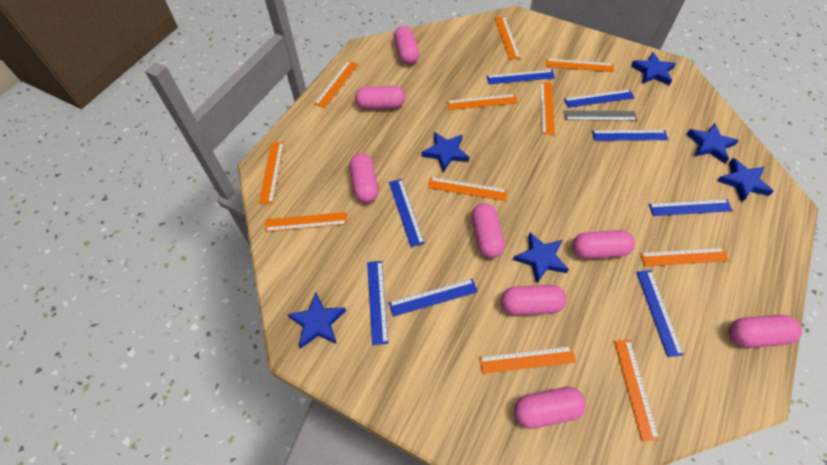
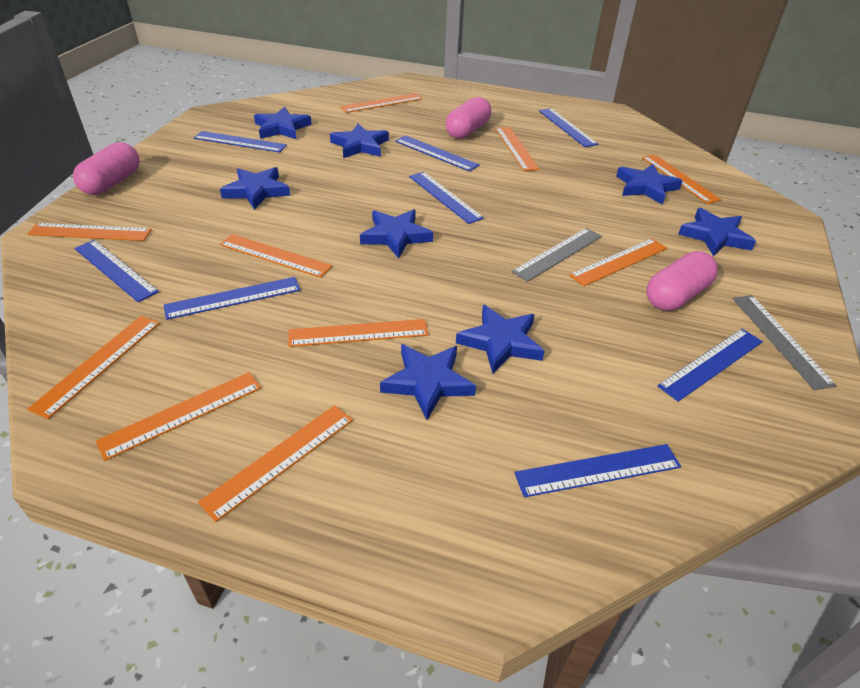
blue star: [287,292,346,349] [422,132,469,172] [513,233,569,283] [631,52,676,85] [686,123,739,163] [717,158,774,202] = 6 -> [220,167,290,210] [254,107,312,139] [330,123,389,158] [360,209,433,258] [380,344,476,420] [456,305,545,374] [616,164,682,205] [678,208,756,256] = 8
grey ruler: [564,110,637,121] = 1 -> [512,228,602,282] [733,295,837,390] = 2
orange ruler: [259,142,284,204] [265,212,347,232] [314,61,358,108] [428,177,507,201] [447,94,518,110] [479,346,576,374] [495,17,520,60] [540,82,555,135] [546,58,614,72] [614,340,659,441] [640,248,729,266] = 11 -> [27,223,152,241] [27,316,160,419] [96,372,261,461] [198,405,353,522] [220,234,332,278] [288,319,428,347] [340,93,423,113] [495,127,540,171] [569,238,667,286] [642,154,721,204] = 10
pink capsule: [349,153,379,203] [355,86,405,109] [394,26,419,65] [471,203,505,258] [501,285,567,315] [514,387,586,429] [572,230,635,259] [729,315,802,348] = 8 -> [73,142,140,195] [446,97,491,139] [646,251,718,311] = 3

